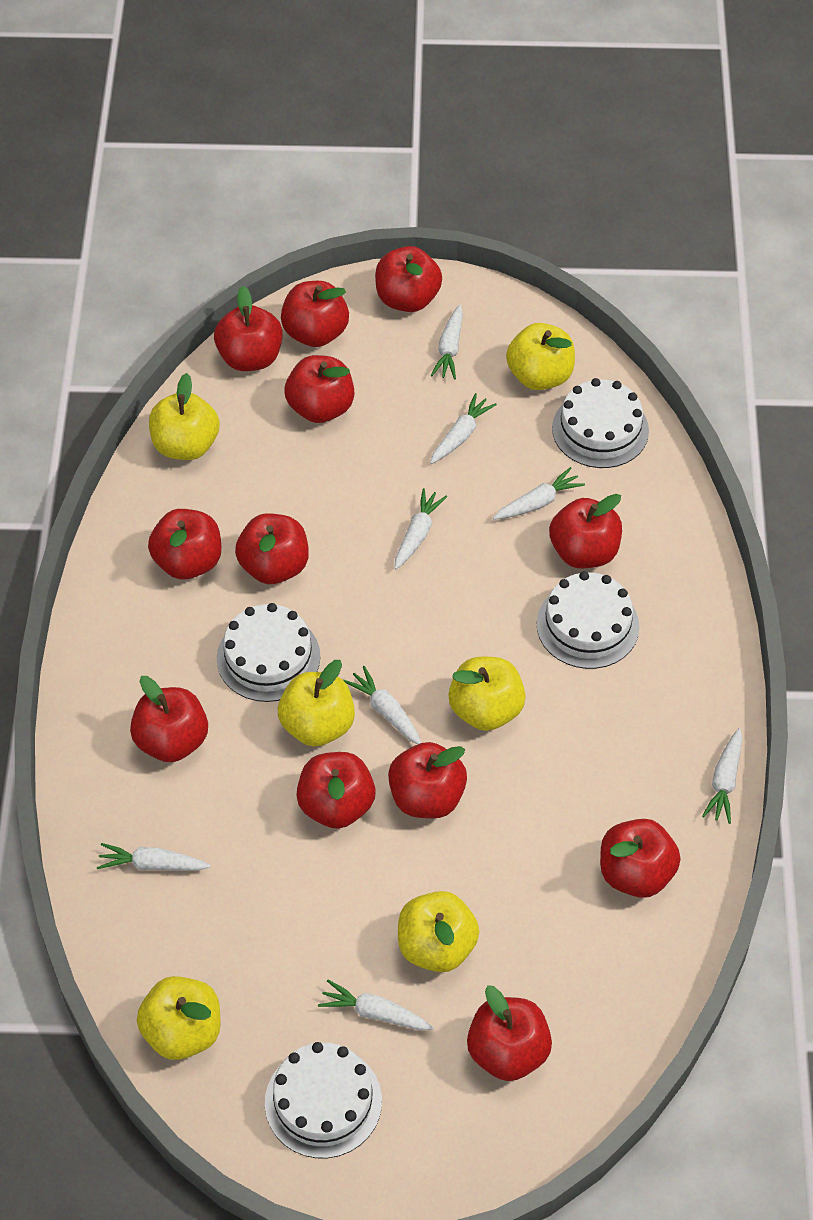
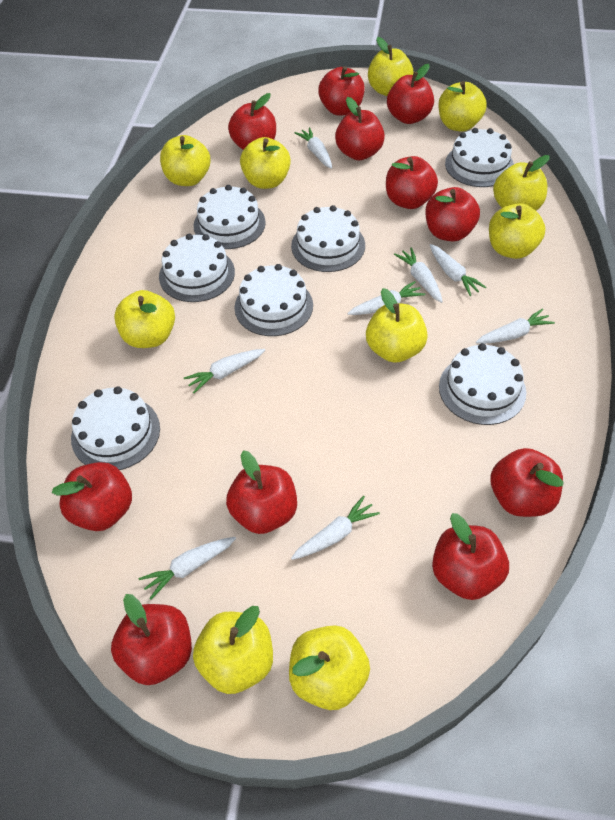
red apple: [130,676,208,762] [148,509,221,580] [214,286,283,371] [235,513,309,584] [281,281,349,347] [285,355,354,423] [296,752,376,829] [375,246,442,312] [388,742,467,818] [467,985,552,1081] [549,494,622,568] [600,819,681,898] = 12 -> [52,462,132,531] [111,594,192,685] [226,450,297,534] [228,93,276,150] [318,66,365,116] [335,97,385,160] [386,156,438,209] [387,64,434,124] [425,187,480,241] [432,513,509,600] [490,448,564,517] = 11
white cake: [217,603,320,702] [265,1042,382,1158] [537,571,639,669] [552,378,649,468] = 4 -> [71,386,160,470] [159,234,235,302] [194,185,266,249] [234,264,313,336] [291,205,365,272] [439,343,526,425] [445,128,514,187] = 7
yellow apple: [137,976,221,1060] [149,373,220,460] [278,660,355,747] [398,891,479,972] [448,657,526,731] [506,323,575,390] = 6 -> [114,290,175,348] [160,135,210,186] [193,606,273,694] [240,137,291,189] [289,625,370,710] [366,288,428,363] [368,37,413,96] [438,81,487,132] [489,203,545,259] [493,155,550,211] = 10

